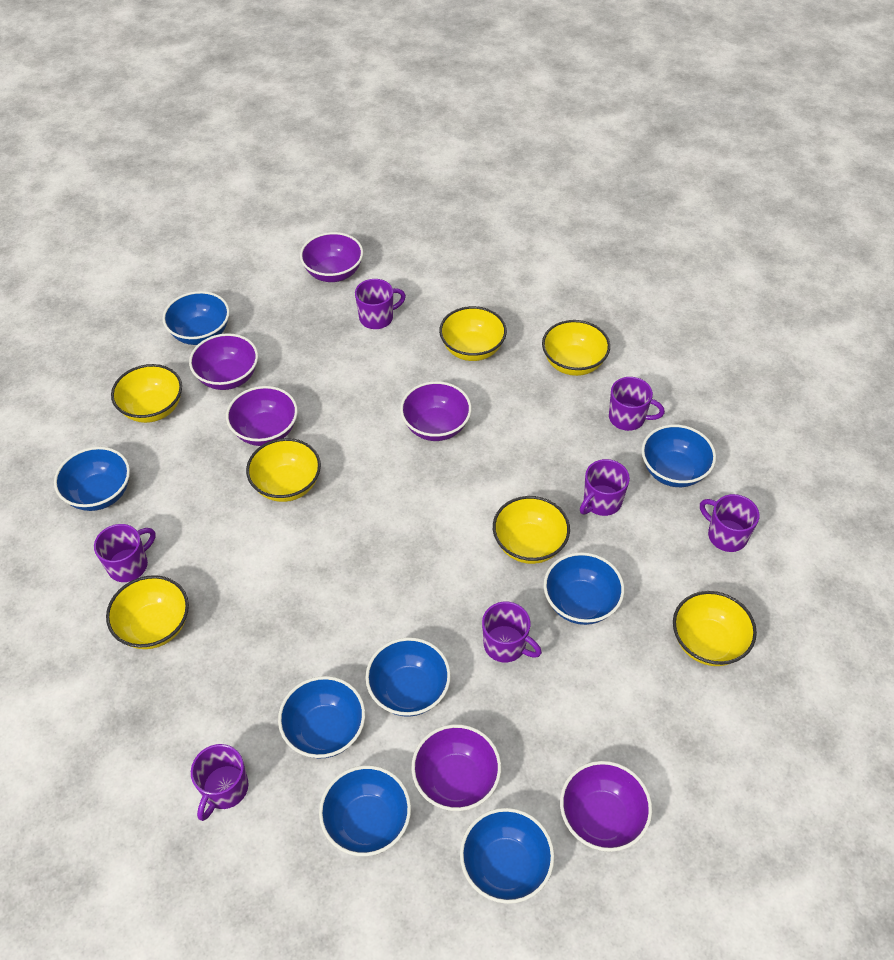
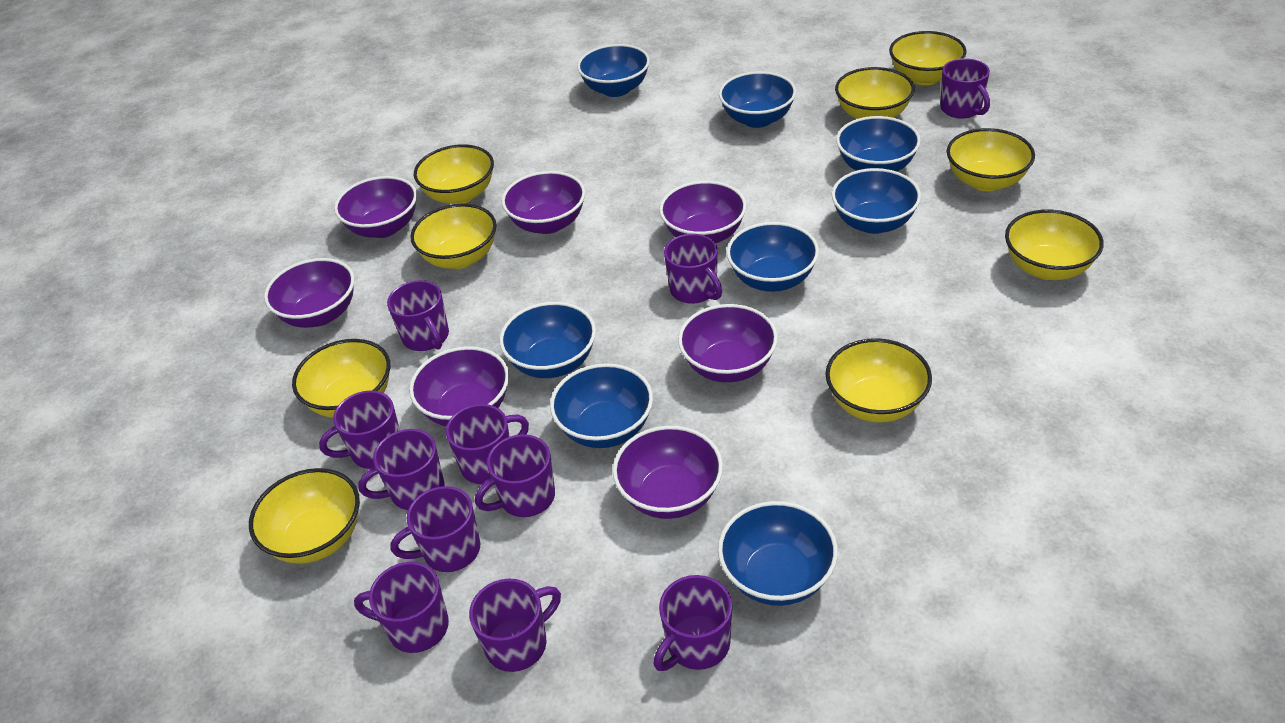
purple bowl: [189,333,258,390] [226,386,298,446] [300,232,363,282] [400,381,472,441] [411,724,501,811] [560,761,652,852] = 6 -> [264,258,355,328] [334,176,417,238] [409,346,509,426] [502,171,585,234] [613,426,723,519] [659,181,747,243] [678,304,778,382] = 7
purple mug: [94,524,156,582] [191,744,248,821] [355,279,406,329] [482,602,542,662] [580,459,630,516] [609,377,665,431] [700,494,759,552] = 7 -> [319,391,400,469] [354,562,449,653] [358,429,445,510] [387,280,449,351] [391,486,481,572] [446,404,529,484] [469,579,561,672] [475,434,555,517] [654,575,732,671] [664,234,722,304] [940,58,990,119] = 11
yellow bowl: [106,575,189,649] [111,364,182,423] [246,438,321,502] [439,306,507,361] [493,496,570,564] [542,320,610,376] [673,591,757,666] = 7 -> [249,468,360,564] [292,339,390,418] [410,204,497,269] [414,144,494,204] [825,338,932,422] [835,67,915,119] [889,31,967,86] [947,128,1035,191] [1005,209,1104,280] = 9

